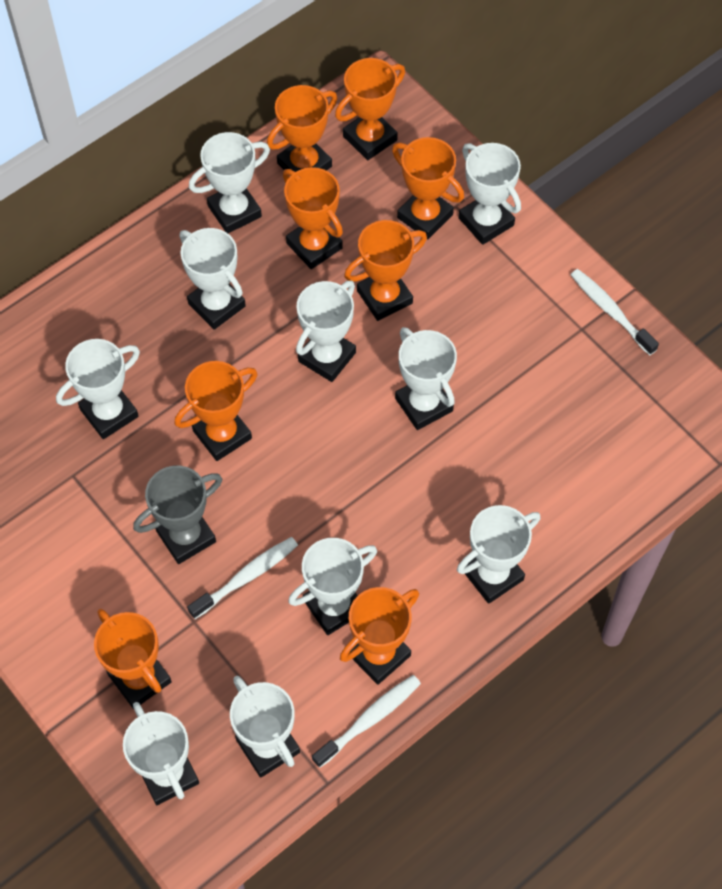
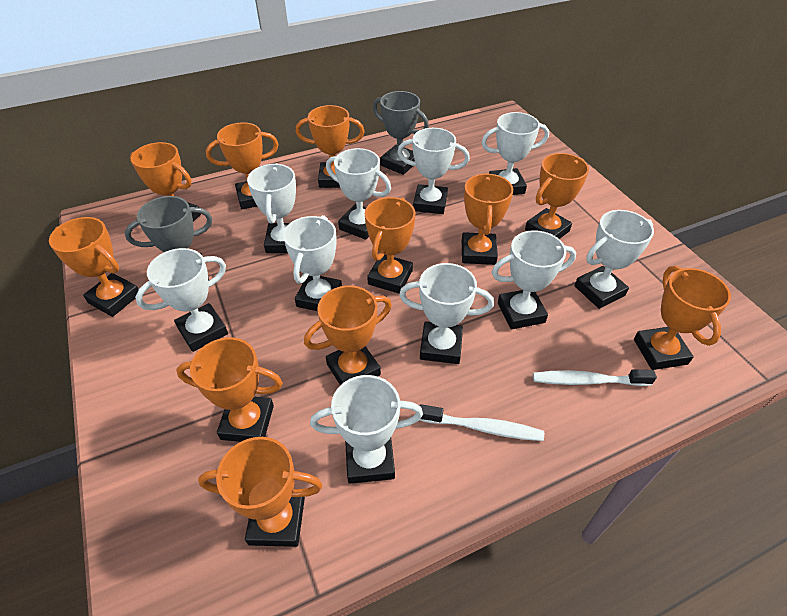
grey trophy: [133,465,222,564] = 1 -> [125,196,212,281] [373,91,429,175] = 2
orange trophy: [94,609,172,709] [175,361,257,461] [267,85,337,172] [283,167,343,269] [335,58,405,160] [340,587,419,685] [344,220,427,321] [392,137,464,239] = 8 -> [49,217,139,317] [130,142,201,222] [176,337,283,442] [198,437,323,547] [206,122,279,209] [296,105,365,188] [304,286,392,385] [365,197,415,294] [462,173,513,265] [525,153,589,239] [634,266,731,370] = 11
white toothbrush: [187,537,298,619] [312,675,421,768] [571,269,659,355] = 3 -> [419,404,544,441] [533,369,657,386] = 2

